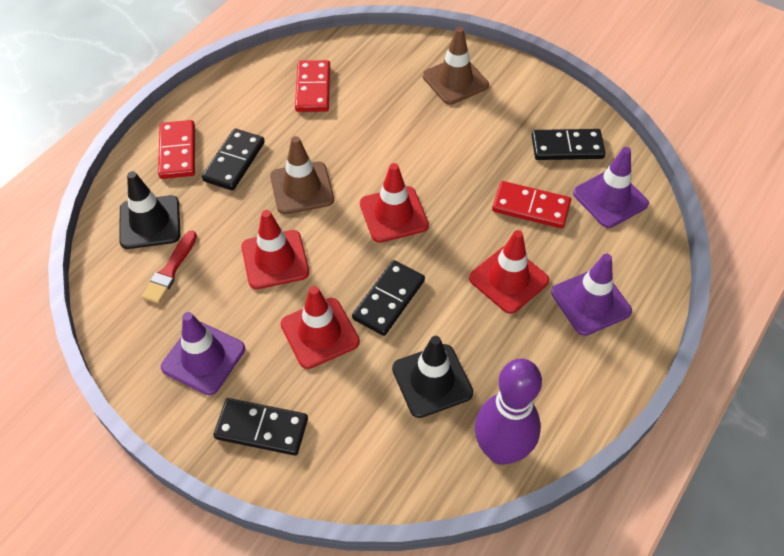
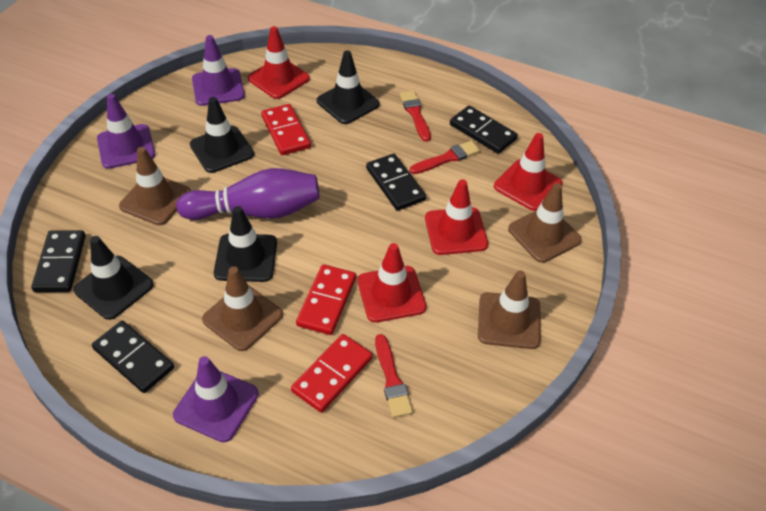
black traffic cone: [119,171,180,249] [392,336,473,418] = 2 -> [73,236,154,320] [190,97,254,173] [214,206,277,282] [317,50,380,124] = 4
brown traffic cone: [270,136,334,214] [423,27,489,105] = 2 -> [119,147,191,225] [202,266,283,351] [478,270,541,349] [508,183,582,263] = 4
red brush: [142,231,197,304] = 1 -> [375,334,413,418] [400,91,431,142] [410,141,480,174] = 3

